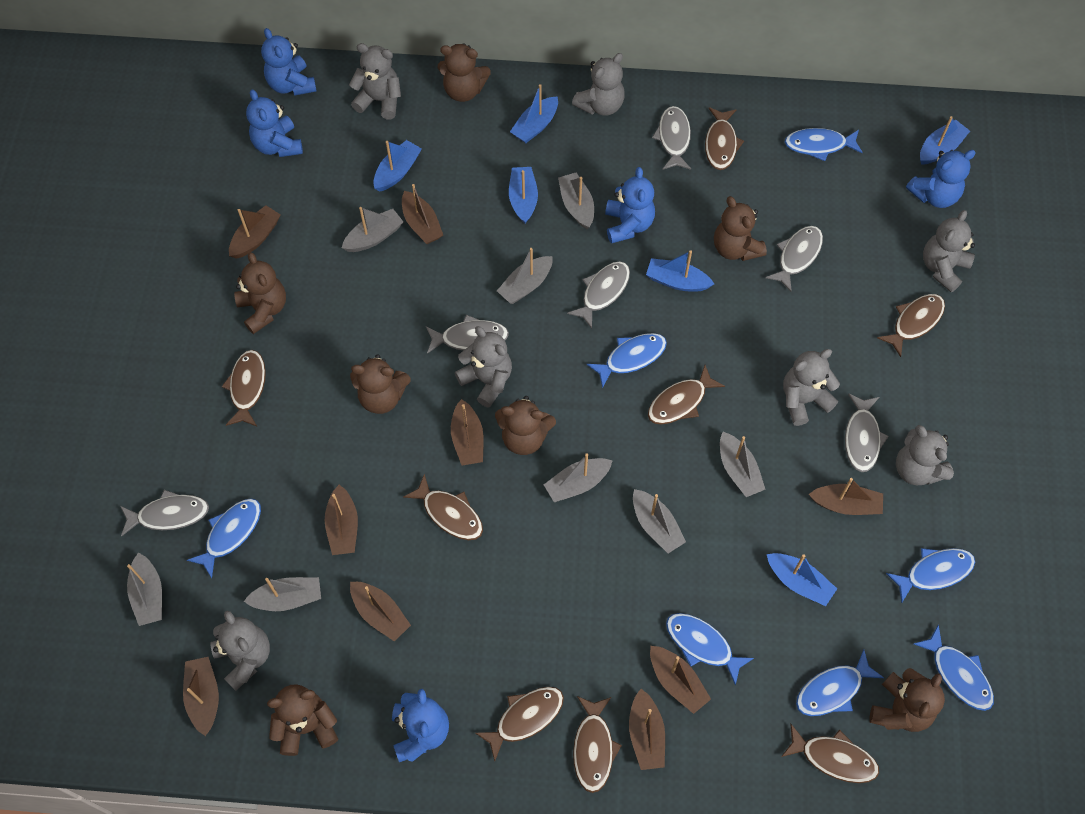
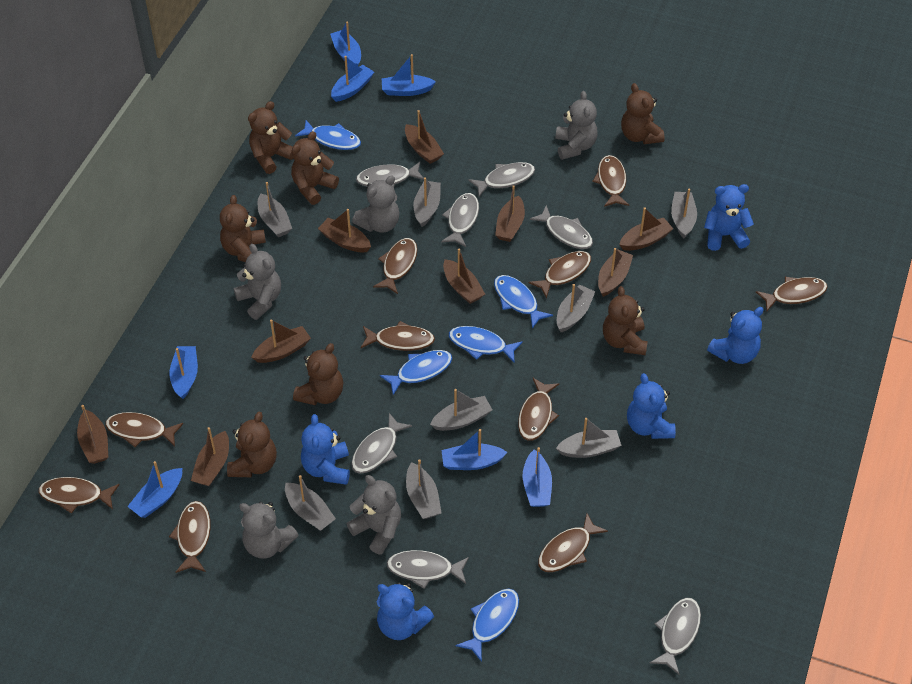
blue boat: [373,140,422,192] [509,167,538,224] [510,84,558,143] [646,250,714,292] [767,553,837,606] [920,116,970,165] = 6 -> [127,461,182,518] [169,346,198,399] [330,21,361,66] [331,56,374,102] [382,54,436,96] [441,429,507,470] [523,447,552,507] = 7
blue fish: [187,498,261,578] [587,333,667,388] [666,613,754,685] [785,128,863,161] [796,649,884,716] [886,548,975,603] [914,624,994,711] = 7 -> [295,120,361,150] [380,350,452,395] [449,326,523,363] [456,589,519,662] [494,275,553,329] = 5
brown fish: [222,350,266,426] [403,474,483,540] [475,687,564,761] [573,696,622,793] [648,365,725,425] [705,107,744,170] [781,724,879,783] [877,294,945,357] = 8 -> [38,477,120,513] [105,412,183,447] [169,501,211,573] [361,321,435,351] [373,238,417,294] [518,378,559,441] [529,251,591,298] [538,513,608,572] [592,155,629,207] [756,277,828,311] = 10
grey fish: [121,490,209,536] [426,315,509,353] [567,261,630,328] [652,106,691,170] [765,226,823,292] [845,393,889,472] = 6 -> [351,413,412,474] [356,162,424,187] [387,550,469,589] [441,193,479,247] [468,162,535,196] [530,205,593,249] [650,598,701,675] = 7
grey teddy bear: [211,610,270,691] [349,43,401,119] [455,326,512,408] [572,53,625,116] [783,349,840,426] [896,425,954,485] [923,210,975,292] = 7 -> [234,244,281,320] [239,502,299,559] [347,475,401,555] [352,176,400,233] [555,91,598,160] = 5

